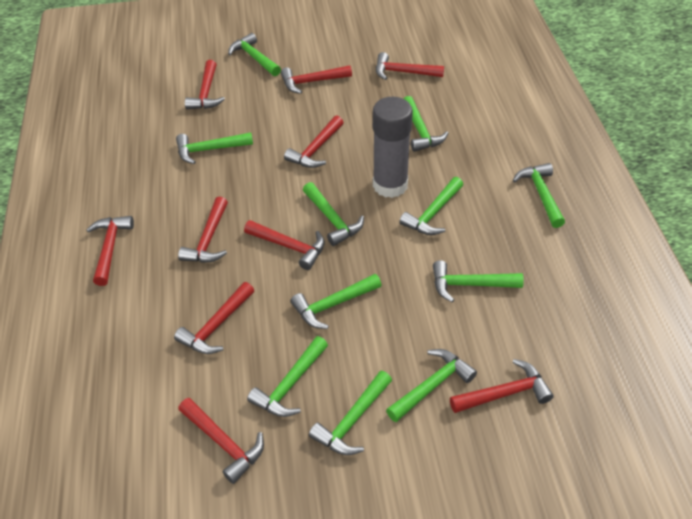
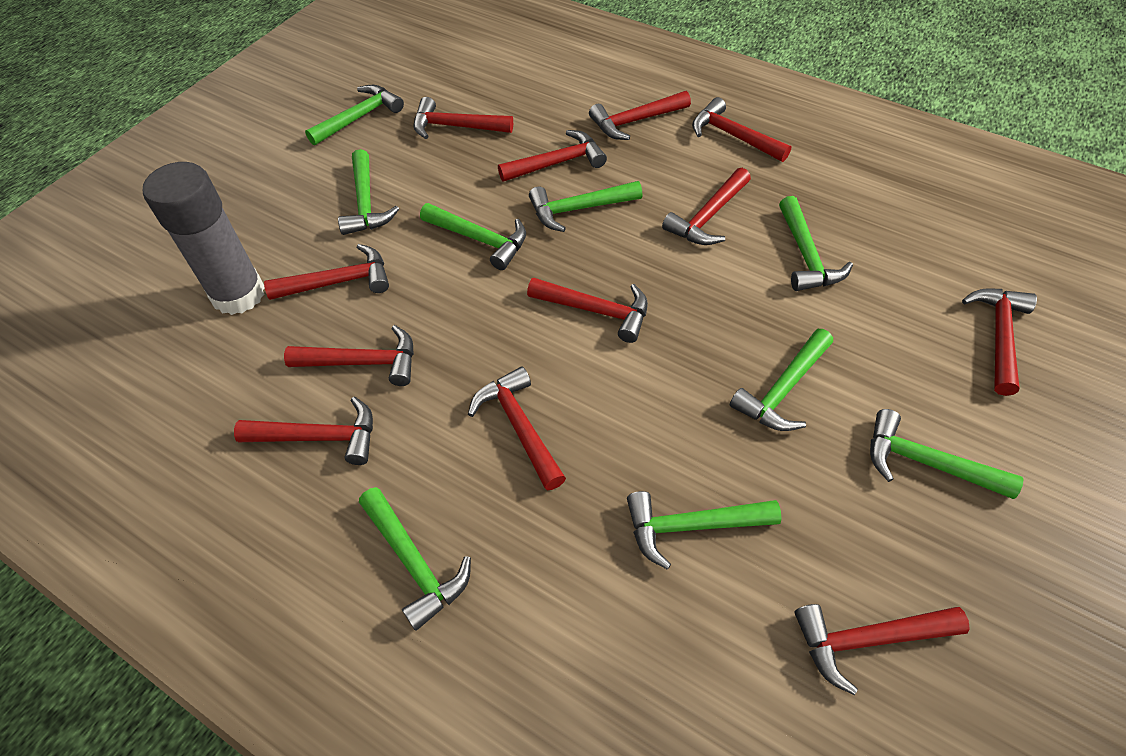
green hammer: [176,132,253,164] [228,33,281,76] [247,336,328,417] [290,274,382,329] [303,182,364,246] [309,371,392,455] [386,349,477,422] [399,177,463,235] [403,96,448,152] [433,260,524,302] [513,163,565,228] = 11 -> [305,85,404,145] [338,149,399,235] [359,487,471,631] [420,203,526,270] [529,181,642,232] [627,491,782,569] [730,329,833,431] [779,196,853,291] [870,409,1024,499] = 9
red hammer: [86,216,134,286] [174,282,255,354] [178,197,228,263] [178,398,264,484] [185,60,225,109] [244,220,325,270] [281,65,352,94] [284,115,344,168] [376,52,444,80] [450,359,553,413] = 10 -> [234,397,373,465] [264,244,389,300] [284,325,414,386] [414,97,513,139] [468,367,566,490] [498,130,607,182] [527,277,648,343] [589,91,691,140] [662,168,751,245] [692,97,791,162] [795,604,970,695] [962,288,1037,396] = 12

